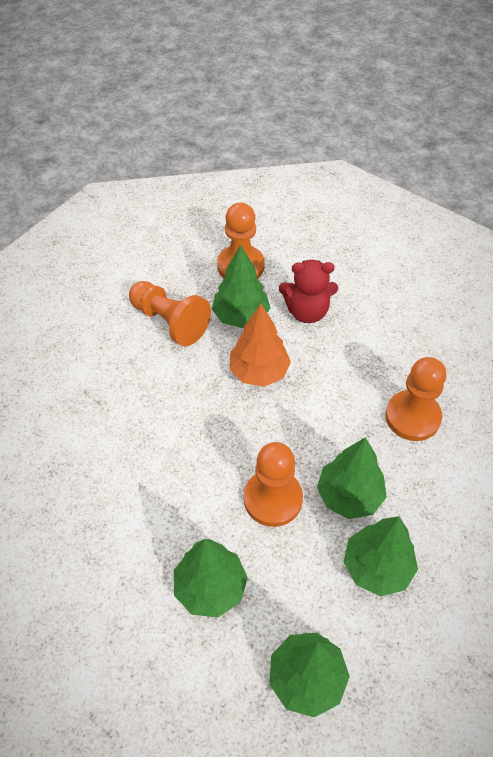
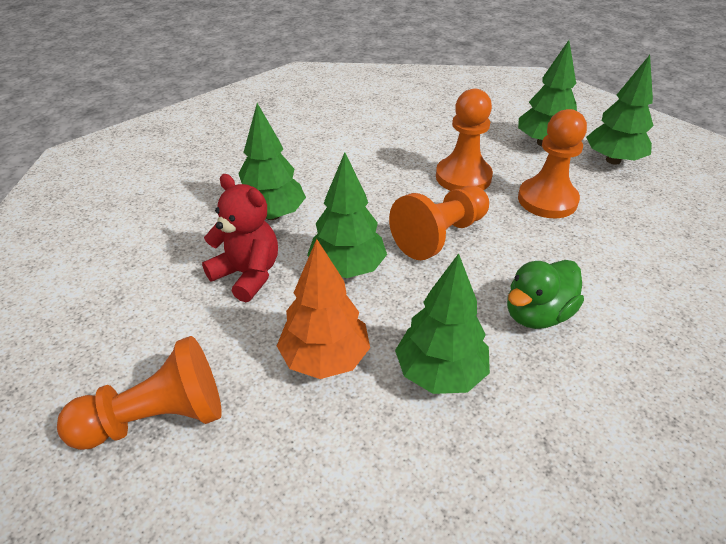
green duck: none = 0 -> [507,260,584,329] = 1

